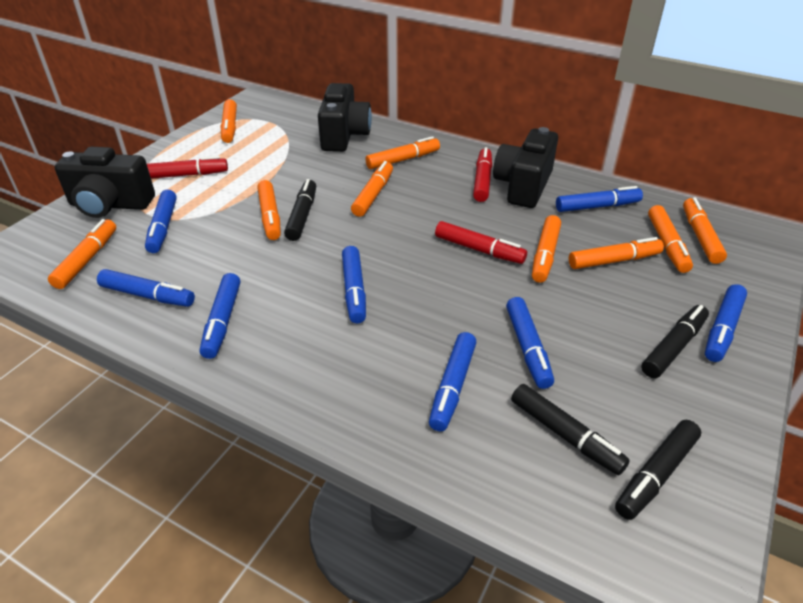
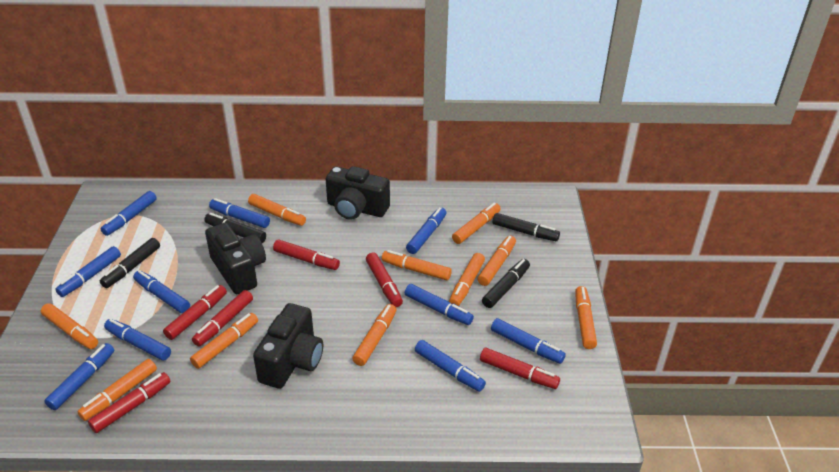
blue marker: [97,269,195,307] [145,190,177,253] [200,273,240,359] [342,246,366,323] [429,332,477,431] [506,297,554,389] [556,186,643,212] [705,284,747,362] = 8 -> [44,343,114,410] [55,246,121,297] [101,191,157,236] [104,319,171,361] [133,270,190,313] [209,198,270,228] [405,284,474,325] [406,207,446,254] [415,340,486,392] [491,318,566,364] = 10
orange marker: [48,219,116,289] [221,99,237,143] [257,180,281,240] [351,161,393,217] [365,136,440,169] [532,215,561,283] [569,237,664,269] [648,205,693,273] [683,198,727,264] = 9 -> [41,303,98,349] [78,359,157,421] [190,313,258,369] [248,194,306,226] [352,304,396,366] [382,250,452,280] [449,253,485,306] [452,203,501,244] [477,236,516,286] [575,286,597,349] = 10
red marker: [147,156,228,179] [435,221,527,264] [473,147,492,202] = 3 -> [88,372,171,433] [163,285,227,340] [192,290,253,347] [273,240,340,270] [366,252,403,307] [480,348,560,389] = 6

